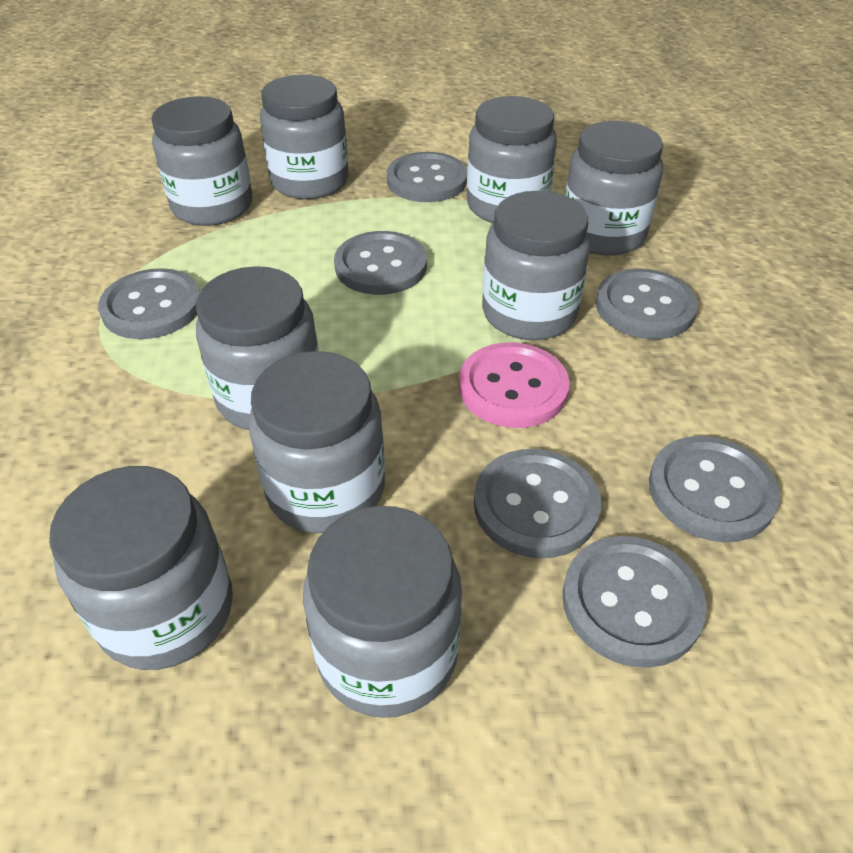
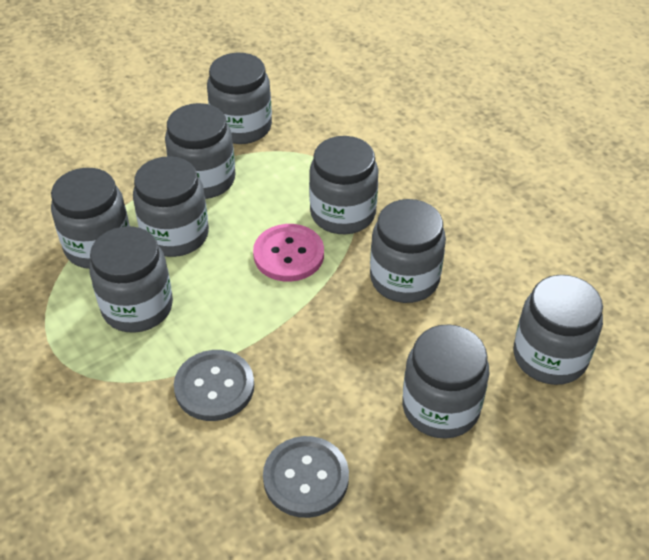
grey button: [98,268,200,339] [334,231,427,295] [387,152,467,202] [474,449,601,558] [562,536,707,668] [596,268,698,339] [649,436,780,542] = 7 -> [174,350,254,421] [263,436,349,518] = 2

